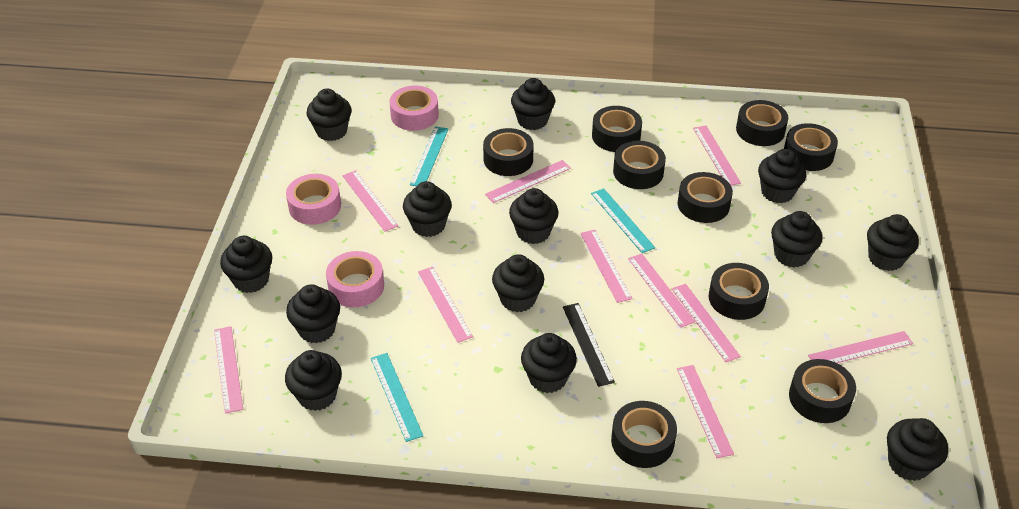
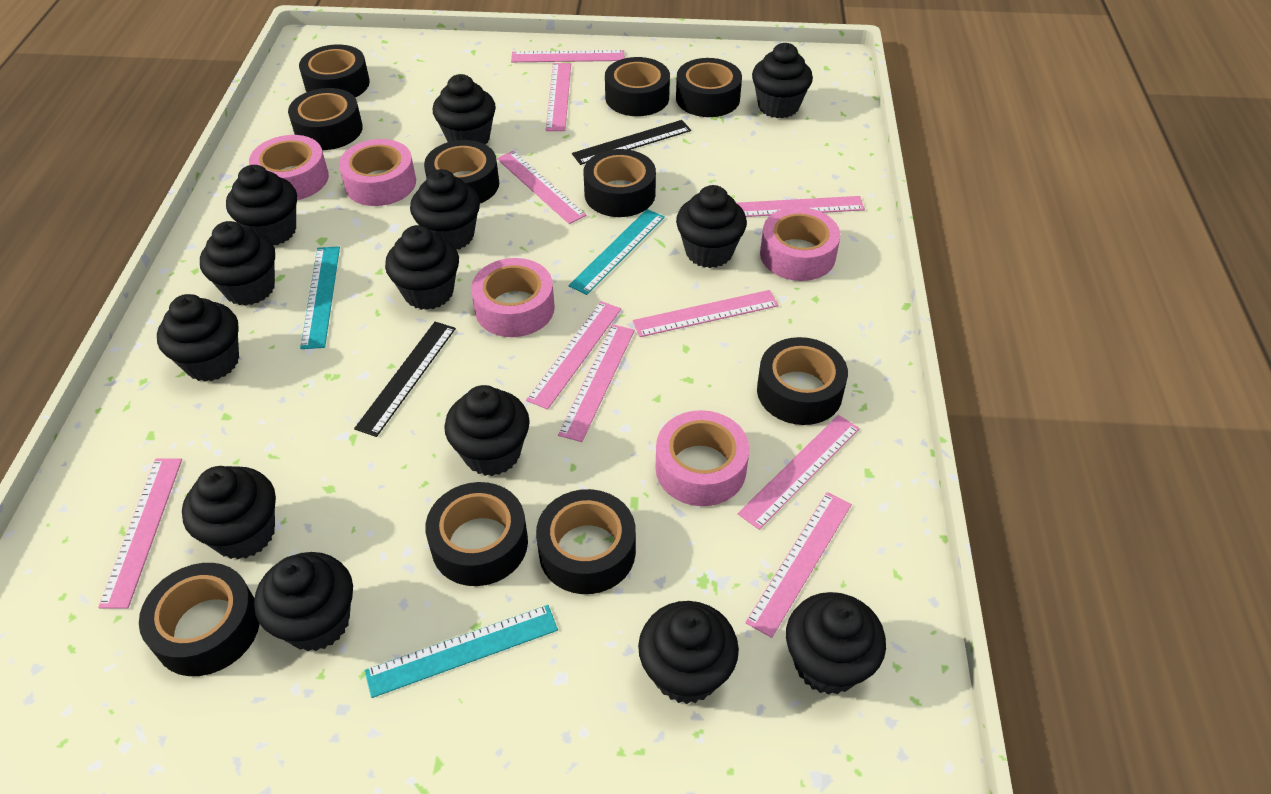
black ruler: [563,303,615,387] = 1 -> [354,322,456,437] [572,120,691,165] = 2
black tape: [483,128,533,176] [592,106,642,152] [611,401,677,468] [613,141,666,189] [678,172,733,223] [709,263,769,320] [736,100,788,146] [784,123,838,171] [789,359,856,423] = 9 -> [139,563,260,676] [288,88,363,150] [299,44,370,97] [424,140,499,203] [425,482,528,586] [536,489,636,594] [584,149,656,217] [605,57,670,116] [676,58,742,117] [757,337,848,425] = 10
pink tape: [286,174,341,225] [326,251,384,307] [389,86,439,131] = 3 -> [249,135,329,200] [339,139,416,206] [471,258,555,337] [656,410,749,506] [760,207,840,281] = 5

